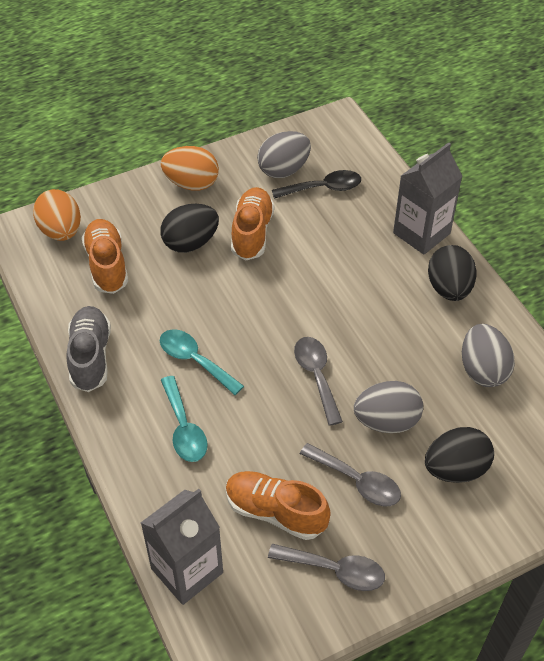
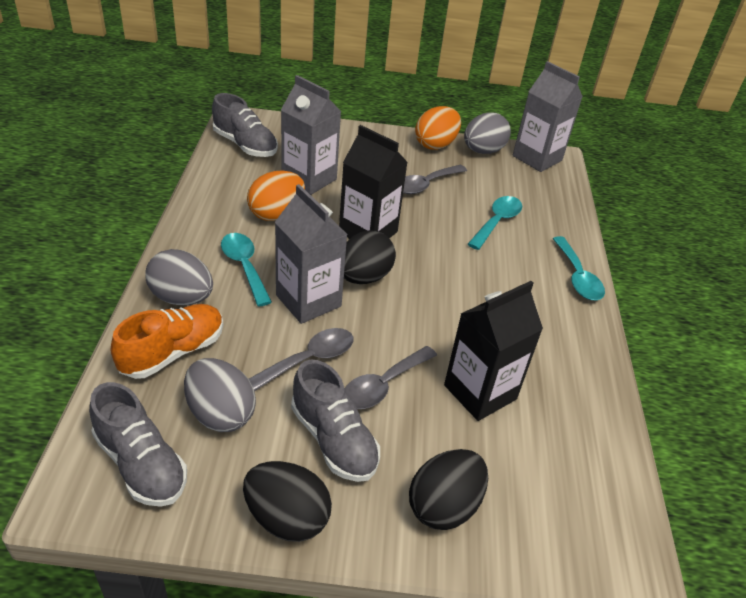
black carton: none = 0 -> [339,125,408,239] [444,281,543,421] = 2
black spoon: [272,170,361,199] = 1 -> none = 0
grey carton: [141,489,223,605] [393,142,463,254] = 2 -> [275,184,348,324] [281,75,341,195] [513,61,583,172] = 3
grey shoe: [66,306,111,392] = 1 -> [89,382,187,507] [212,93,278,157] [291,360,380,482] = 3
orange shoe: [82,219,128,294] [226,471,331,540] [231,187,275,260] = 3 -> [111,304,223,379] = 1
turquoise spoon: [160,329,244,395] [161,376,208,462] = 2 -> [221,233,272,306] [468,196,522,250] [553,236,605,300] = 3

